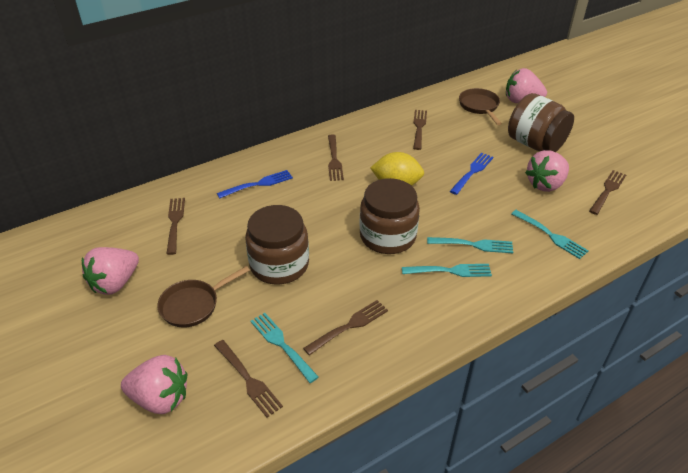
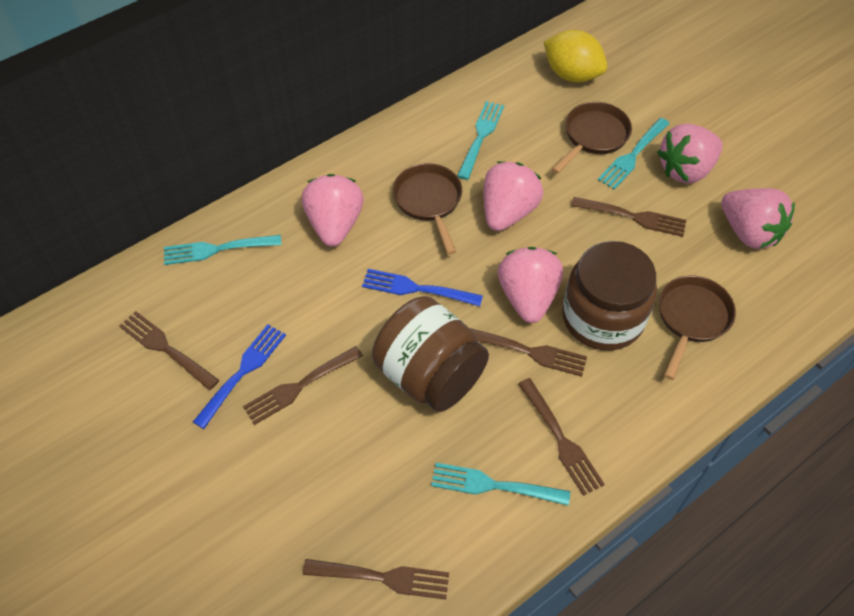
brown jar: [245,205,309,285] [359,178,420,254] [508,93,574,152] = 3 -> [372,296,489,412] [562,241,657,351] = 2
brown pan: [158,266,250,327] [459,88,502,125] = 2 -> [393,163,462,255] [552,102,632,174] [659,275,736,380] = 3
pink strawberry: [82,247,139,295] [121,355,187,414] [506,68,547,103] [525,150,569,192] = 4 -> [302,174,364,247] [484,161,543,231] [498,247,563,323] [657,124,723,183] [721,188,795,249] = 5

